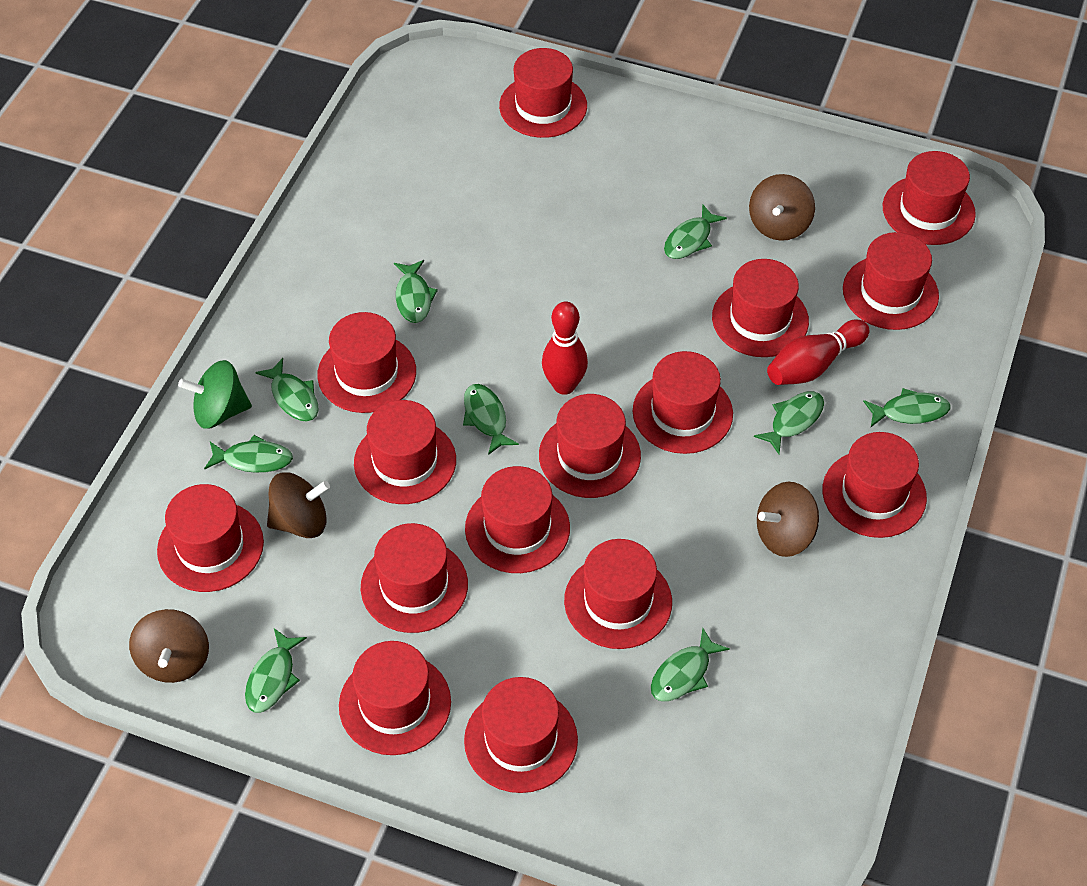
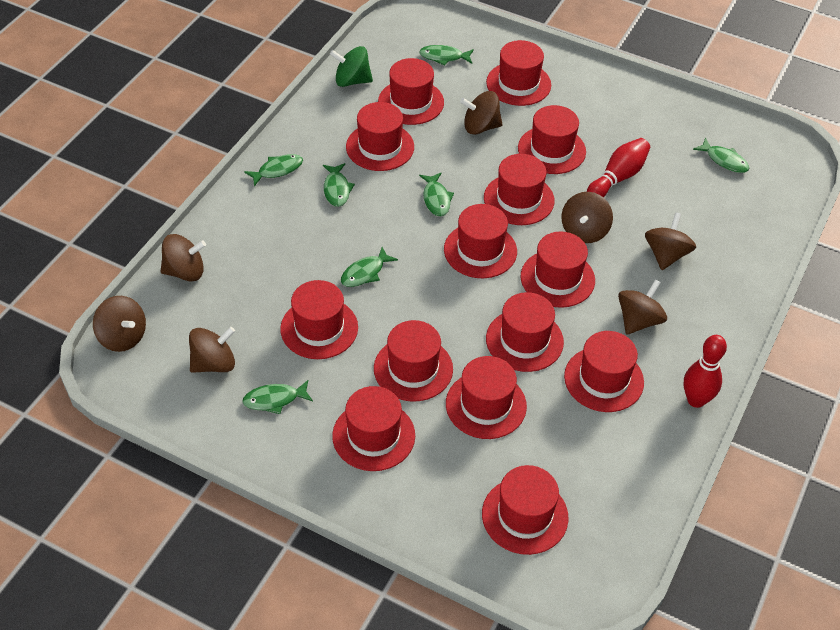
brown spinning top: [129,609,209,683] [267,472,330,538] [749,174,815,241] [757,482,819,557] = 4 -> [93,296,146,352] [160,234,206,281] [189,327,235,373] [460,91,503,135] [561,192,613,243] [618,279,667,335] [645,212,696,270] = 7
green fish: [204,435,293,473] [245,628,307,713] [255,358,319,422] [394,260,438,323] [463,384,519,455] [651,628,730,701] [664,204,727,259] [754,391,824,454] [863,388,951,427] = 9 -> [242,380,313,414] [244,154,303,186] [323,163,355,207] [341,247,398,287] [419,45,474,66] [419,172,454,216] [693,138,749,173] = 7
red hat: [157,484,264,592] [317,312,416,413] [339,641,451,755] [354,400,456,504] [361,523,468,633] [464,677,578,793] [465,466,570,573] [499,48,587,138] [539,394,641,498] [564,539,672,649] [633,351,733,454] [712,259,809,357] [823,432,927,538] [843,232,939,330] [883,151,976,245] = 15 -> [280,280,358,359] [332,386,415,471] [346,102,414,171] [374,320,453,402] [378,58,444,125] [444,204,517,278] [446,356,527,439] [482,465,568,555] [484,154,554,225] [486,40,551,106] [486,292,564,372] [518,105,586,174] [521,232,595,308] [564,331,644,412] = 14

